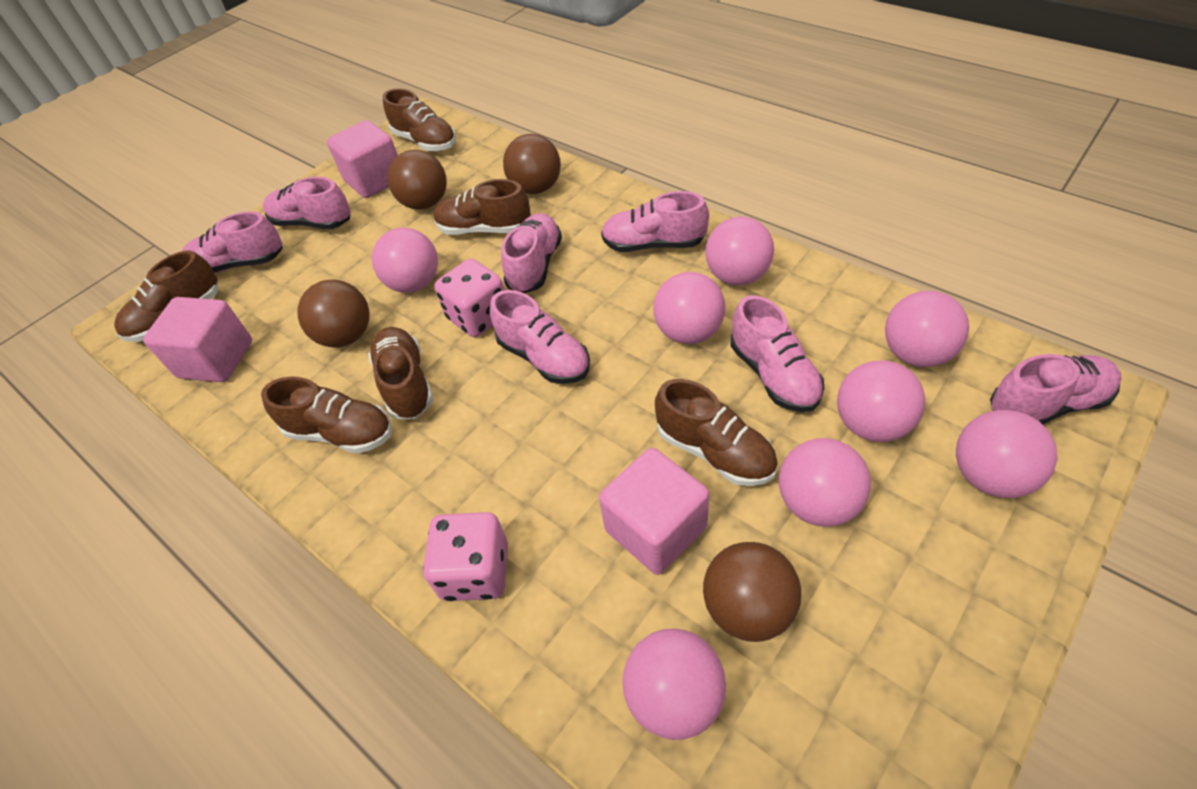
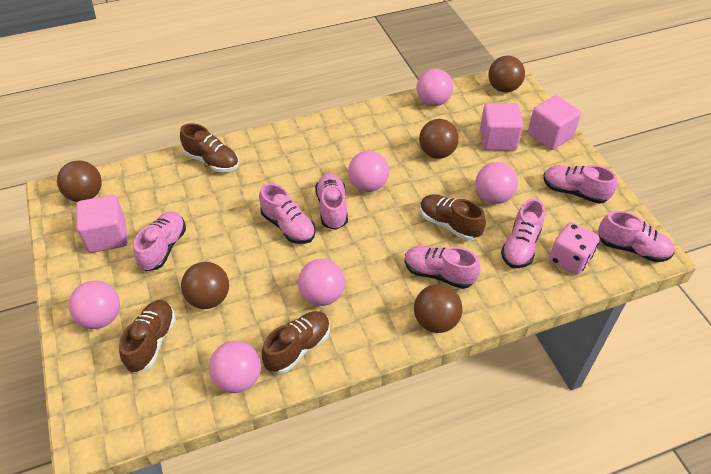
brown ball: [298,280,370,348] [387,150,447,210] [503,134,561,194] [703,542,801,642] = 4 -> [57,160,102,202] [181,262,229,309] [414,284,463,333] [419,119,459,159] [488,56,525,93] = 5
brown shoe: [114,251,218,342] [261,376,392,453] [368,327,434,419] [383,88,456,151] [434,179,531,235] [655,379,778,486] = 6 -> [119,300,176,373] [180,123,239,172] [261,311,330,374] [420,194,486,240] = 4
pink ball: [372,228,438,293] [623,629,726,740] [653,272,725,344] [705,217,774,286] [779,438,871,526] [837,360,925,442] [885,291,969,367] [956,410,1057,498] = 8 -> [69,281,120,329] [209,341,261,393] [298,259,345,306] [348,151,389,192] [416,69,453,106] [475,162,518,204] = 6
pink dice: [423,512,508,601] [434,259,505,337] = 2 -> [549,222,599,275] = 1

